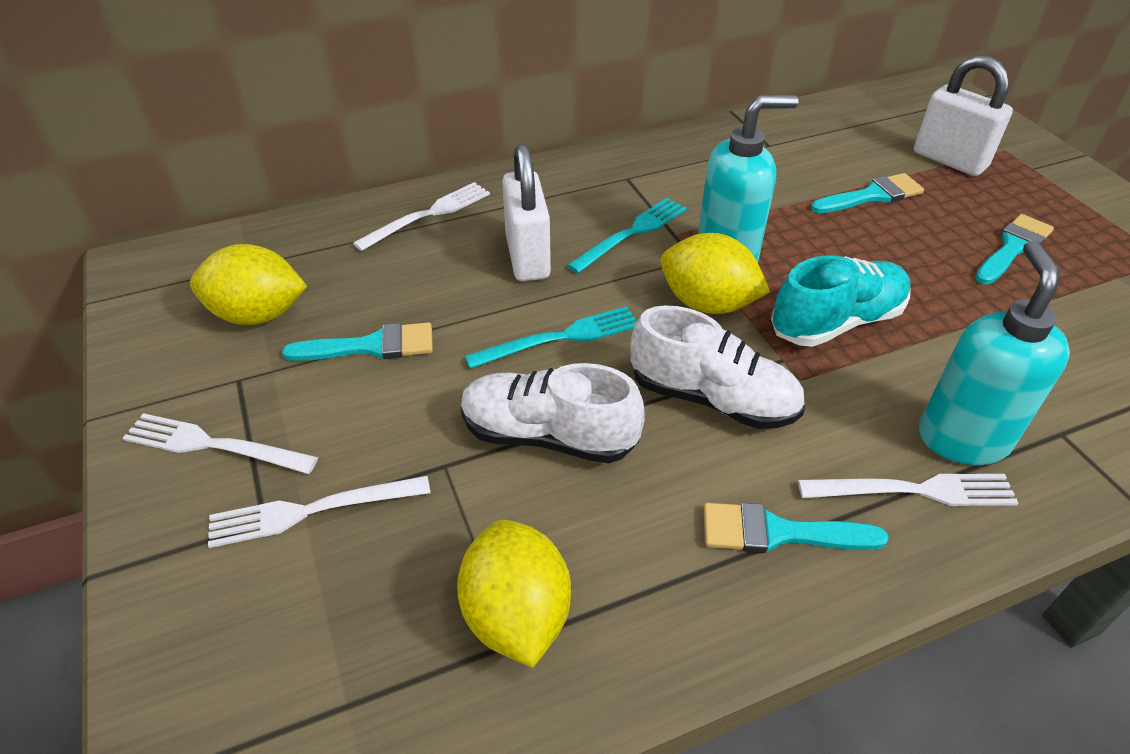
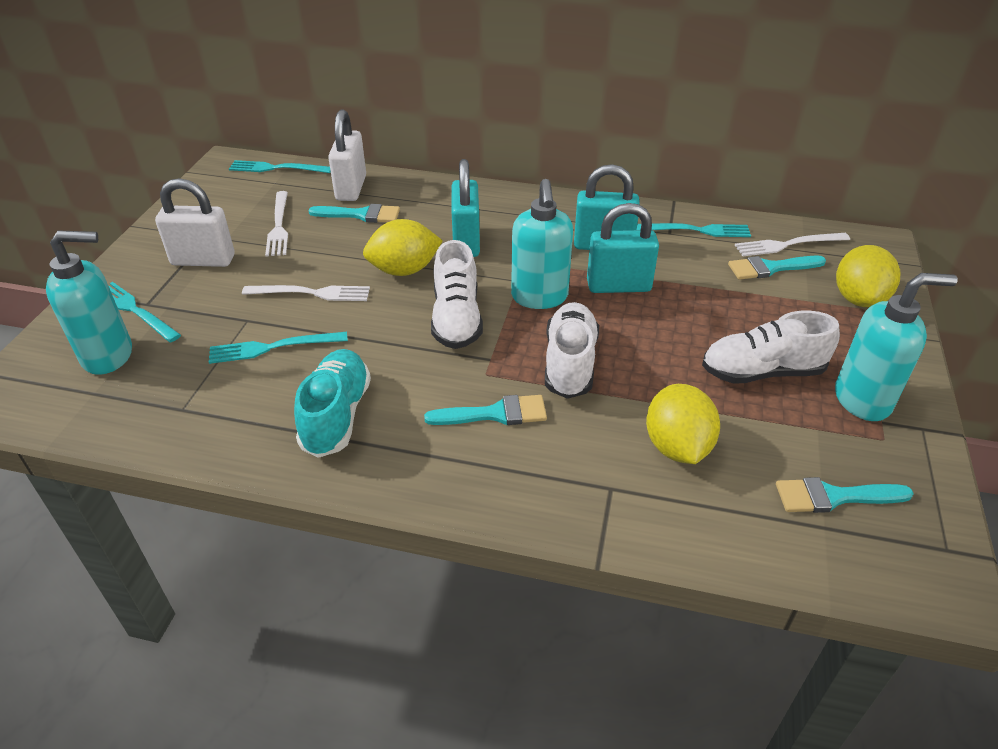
turquoise fork: [465,306,637,369] [567,198,687,273] = 2 -> [108,282,181,343] [209,332,348,364] [229,160,331,173] [637,223,751,237] = 4
turquoise padlock: none = 0 -> [452,159,480,257] [574,164,640,250] [587,203,659,293] = 3
turquoise soap dispenser: [698,95,798,262] [919,240,1070,465] = 2 -> [46,230,132,375] [511,179,573,309] [835,273,958,421] = 3
white fork: [123,413,318,474] [208,476,430,548] [353,182,490,251] [798,474,1019,506] = 4 -> [242,285,370,301] [265,191,288,257] [735,233,850,256] = 3
white shoe: [461,363,645,463] [630,305,805,429] = 2 -> [431,240,483,349] [545,302,599,399] [702,311,840,384] = 3

